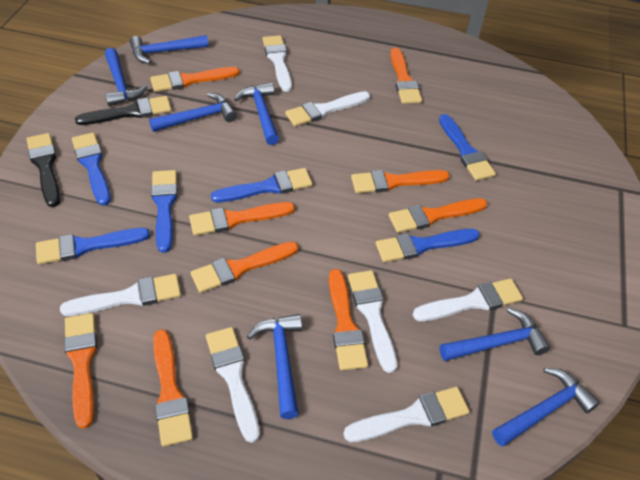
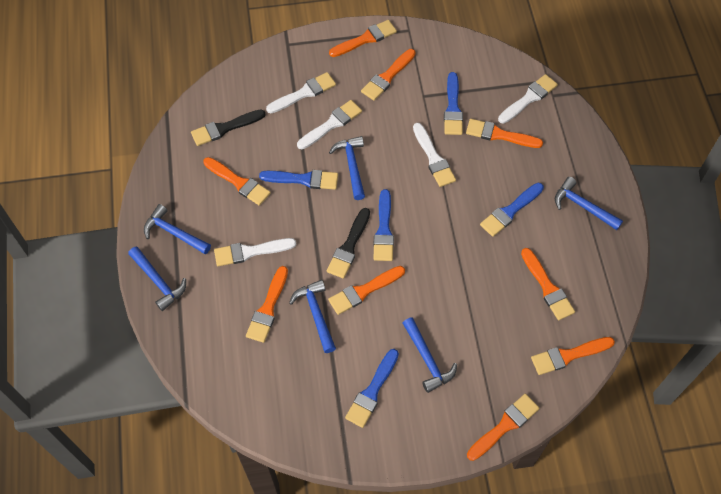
blue brush: [36,228,150,264] [72,132,111,206] [151,170,178,253] [211,168,312,203] [376,229,480,262] [439,114,496,181] = 6 -> [259,170,338,190] [345,349,399,428] [373,189,394,261] [444,72,463,135] [480,183,544,237] = 5
blue hammer: [105,48,147,106] [130,35,209,64] [149,93,237,132] [234,82,279,145] [247,314,302,419] [440,308,550,361] [492,368,600,447] = 7 -> [128,246,186,311] [144,204,211,255] [289,280,336,353] [329,136,365,200] [403,317,457,393] [555,177,623,230] = 6
white brush: [60,274,181,316] [206,327,260,443] [262,35,292,92] [285,91,370,126] [343,387,470,442] [348,270,397,373] [413,278,523,321] = 7 -> [214,238,297,266] [266,72,336,113] [297,100,362,149] [413,123,456,187] [498,74,558,124] = 5

